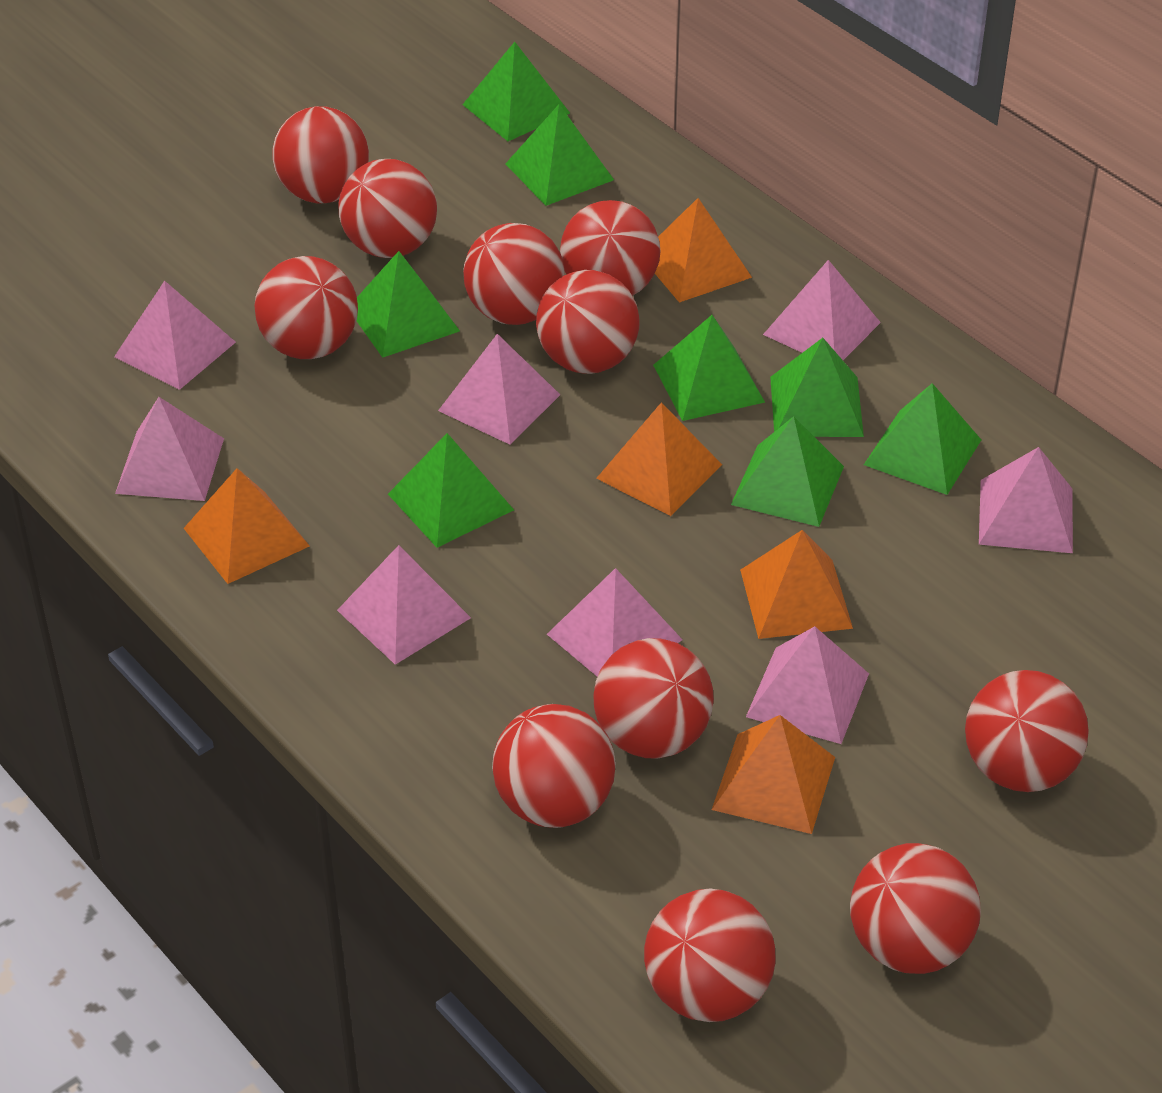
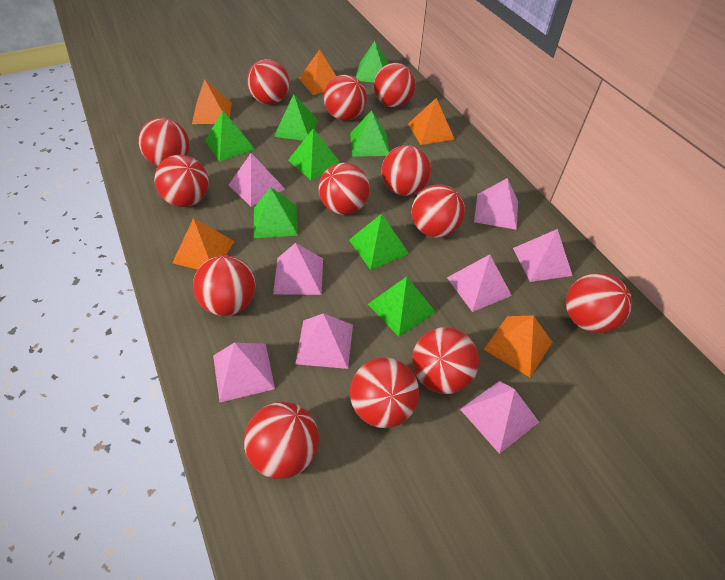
red ball: [254,256,358,359] [272,106,369,203] [339,159,437,258] [463,223,565,325] [492,704,616,828] [536,270,640,374] [560,200,661,296] [593,638,714,759] [644,888,776,1022] [850,843,981,974] [965,670,1089,792] = 11 -> [138,118,189,166] [154,155,209,207] [193,255,256,316] [244,402,319,479] [247,59,290,104] [319,163,370,215] [324,75,367,121] [350,357,419,428] [374,63,416,108] [382,145,431,196] [412,184,465,238] [412,327,479,394] [566,273,632,333] = 13

